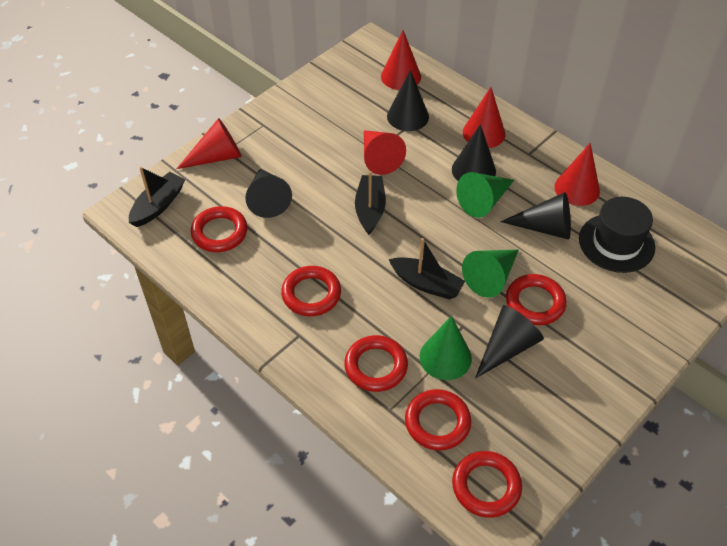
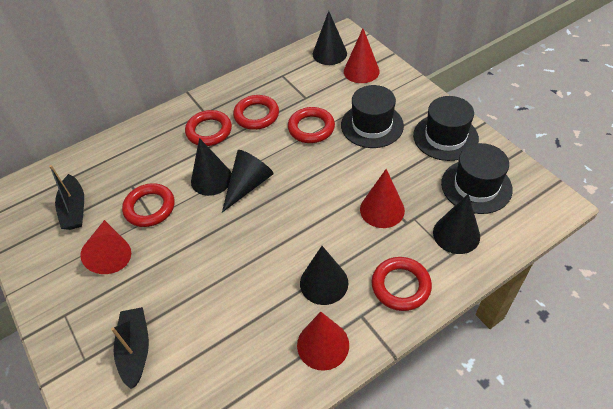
black boat: [129,167,185,227] [355,171,386,235] [388,238,465,300] = 3 -> [49,165,84,230] [111,307,149,389] = 2
black hat: [579,197,655,273] = 1 -> [341,85,404,148] [413,96,479,161] [441,143,513,214] = 3
green cone: [420,316,472,380] [456,172,514,218] [462,250,519,298] = 3 -> none = 0
red cone: [176,118,242,169] [364,130,406,175] [381,30,421,90] [463,87,505,148] [554,143,600,206] = 5 -> [80,220,131,274] [297,312,349,371] [344,29,380,83] [360,169,405,228] = 4
red ring: [191,206,248,252] [281,266,341,316] [344,335,408,392] [405,389,472,450] [452,451,522,518] [506,274,567,325] = 6 -> [122,183,175,227] [185,110,232,146] [233,95,279,130] [288,107,335,143] [372,257,432,311] = 5

